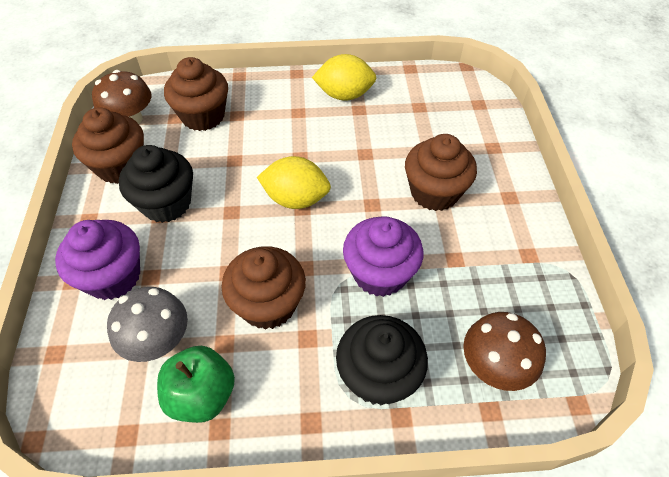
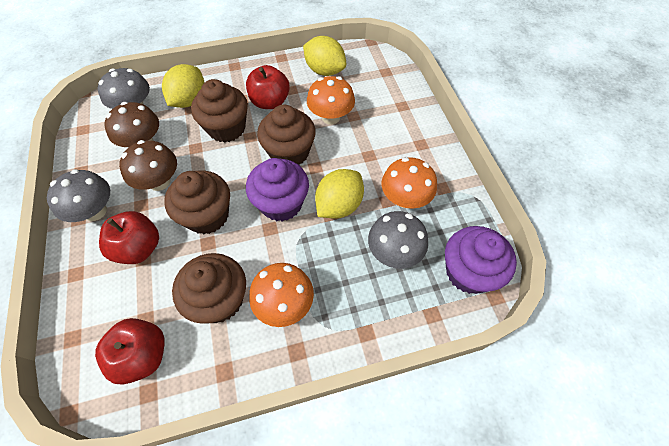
black cupcake: [119,145,193,223] [336,315,428,405] = 2 -> none = 0
green apple: [157,346,235,423] = 1 -> none = 0
grey mushroom: [107,287,188,362] = 1 -> [47,169,110,222] [98,68,150,109] [368,211,428,269] = 3
orange mushroom: none = 0 -> [249,263,314,327] [307,76,355,124] [382,157,437,209] = 3
red apple: none = 0 -> [95,318,165,385] [99,211,159,264] [246,65,290,109] = 3
yellow lemon: [257,156,331,209] [312,54,376,101] = 2 -> [162,64,204,108] [303,36,346,76] [315,169,364,219] = 3

